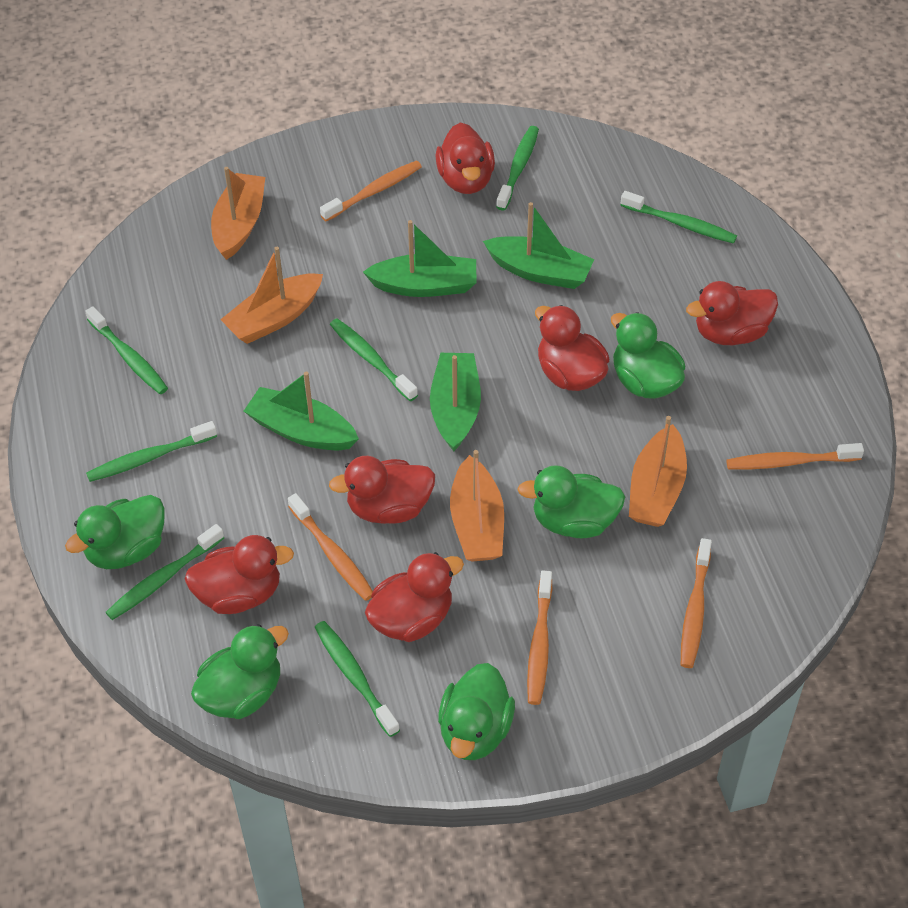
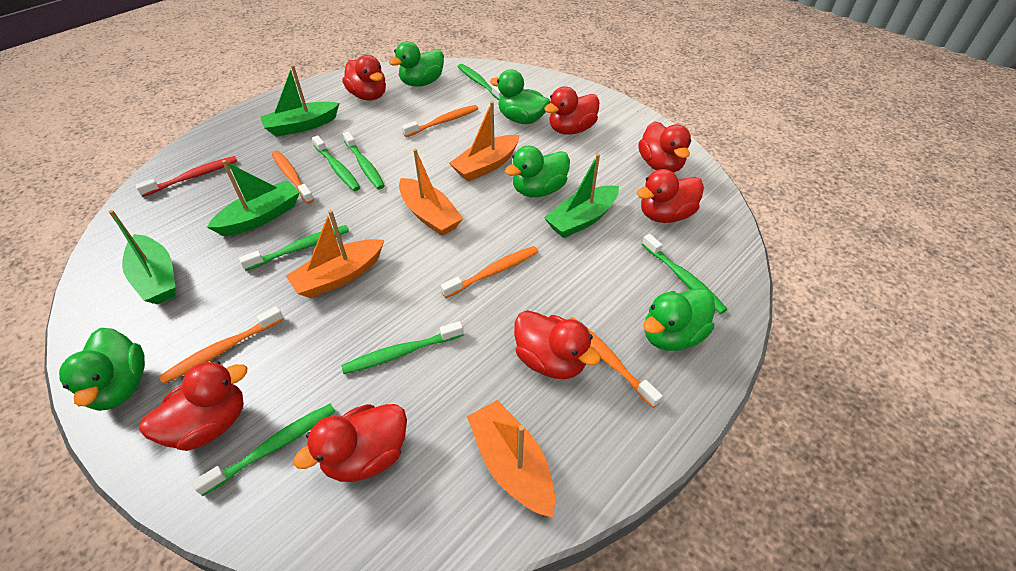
red duck: [185,535,294,614] [329,456,435,524] [365,552,464,642] [435,123,495,194] [535,305,609,391] [686,281,778,345] = 6 -> [139,361,247,451] [293,404,407,482] [342,55,386,101] [514,310,601,379] [544,86,599,135] [637,169,704,223] [638,121,691,173] = 7
red toothbrush: none = 0 -> [135,156,237,197] = 1

